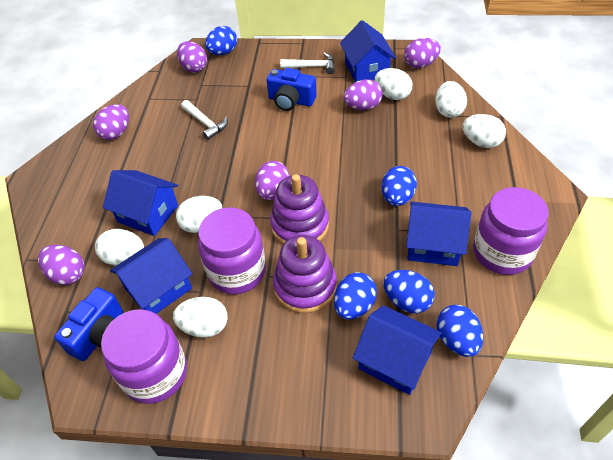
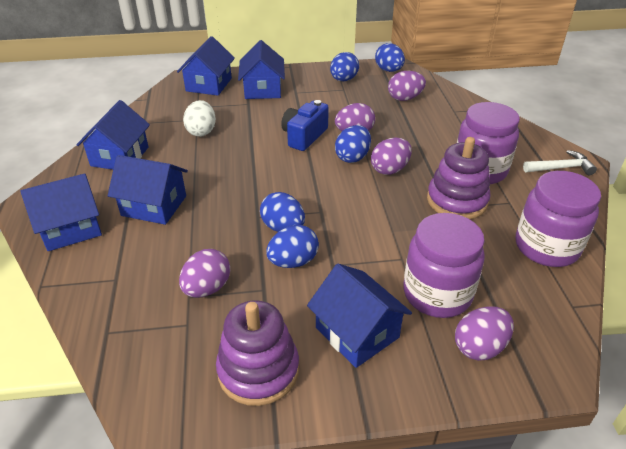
blue camera: [54,287,123,361] [267,68,317,111] = 2 -> [281,100,329,151] = 1
blue house: [103,170,178,236] [110,238,192,314] [340,20,396,82] [353,305,442,395] [406,202,472,266] = 5 -> [20,173,102,251] [77,100,150,170] [108,155,188,225] [177,36,235,96] [238,40,285,99] [307,264,412,368] = 6
purple egg: [38,245,85,285] [93,104,129,140] [177,41,207,73] [255,161,289,200] [343,79,383,110] [404,38,441,68] = 6 -> [179,249,230,298] [335,103,375,131] [371,138,412,175] [388,71,426,101] [455,306,514,361] = 5
white egg: [95,229,144,265] [173,297,228,338] [176,196,222,233] [375,68,412,100] [435,81,467,118] [462,114,506,148] = 6 -> [183,100,216,137] = 1
white hammer: [181,100,228,140] [280,52,335,74] = 2 -> [523,150,597,175] = 1

